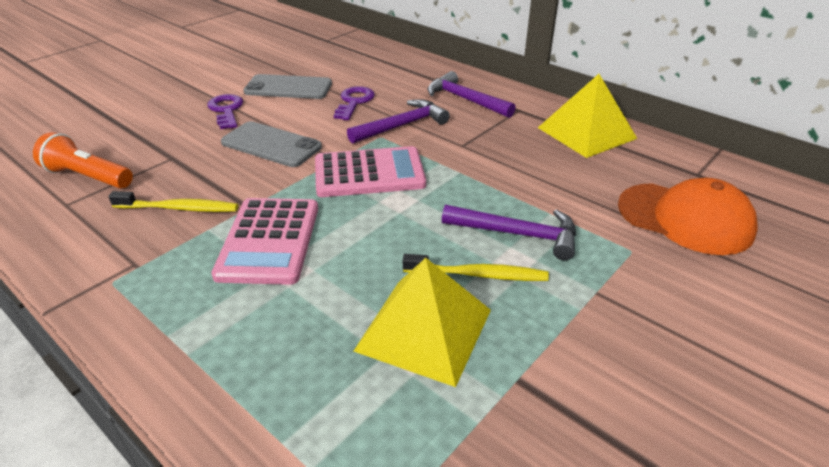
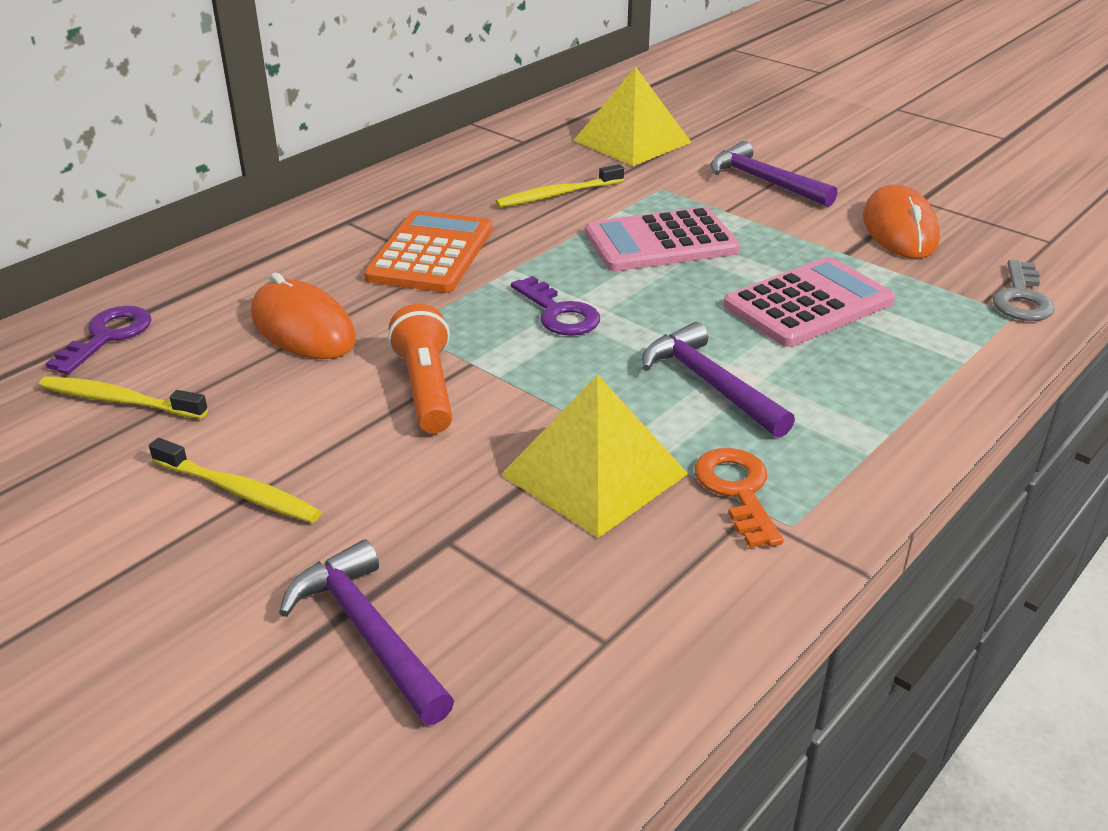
grey key: none = 0 -> [993,260,1055,321] = 1
grey phone: [221,121,322,167] [244,74,332,99] = 2 -> none = 0
orange calculator: none = 0 -> [364,210,492,293] = 1
orange cap: [618,178,758,255] = 1 -> none = 0
orange key: none = 0 -> [695,448,784,548] = 1
orange mouse: none = 0 -> [251,273,356,359] [863,184,940,259] = 2
yellow toothbrush: [108,191,238,212] [403,254,549,281] = 2 -> [39,376,208,419] [149,438,321,523] [495,164,624,208] = 3

